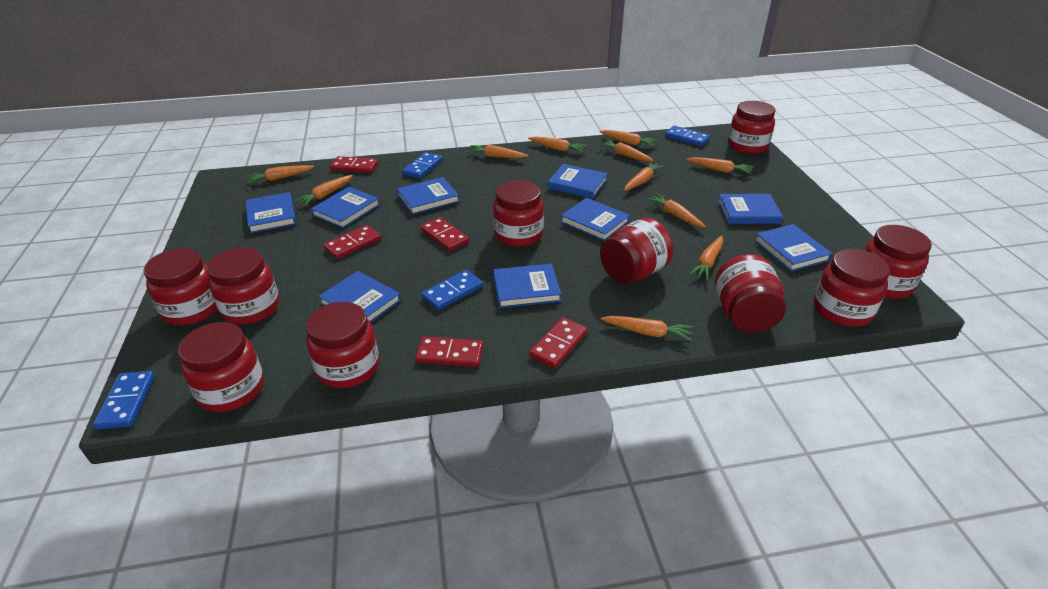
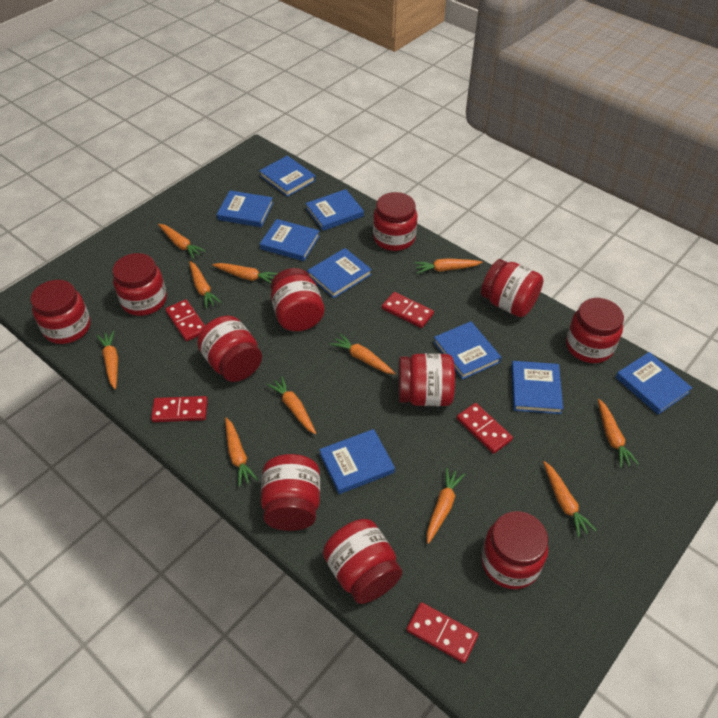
blue domino: [93,371,155,430] [402,152,443,179] [422,270,483,310] [665,126,710,146] = 4 -> none = 0
red jar: [144,248,218,326] [178,322,264,412] [207,247,279,325] [306,302,379,388] [493,180,544,247] [600,218,673,284] [715,254,786,333] [728,101,776,154] [814,249,890,327] [865,225,932,299] = 10 -> [30,280,91,344] [112,253,167,316] [197,315,262,382] [261,454,320,531] [271,268,324,331] [323,519,402,604] [373,192,417,251] [398,353,455,406] [481,259,543,317] [481,511,548,589] [566,298,624,363] = 11

